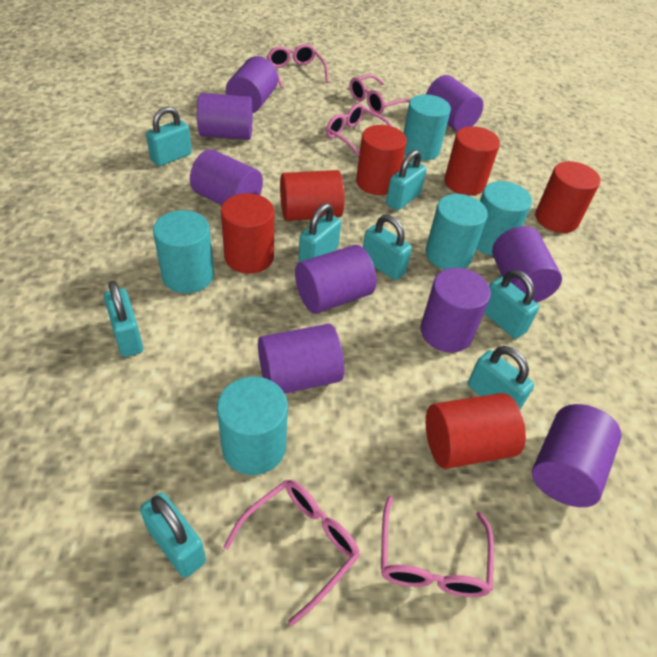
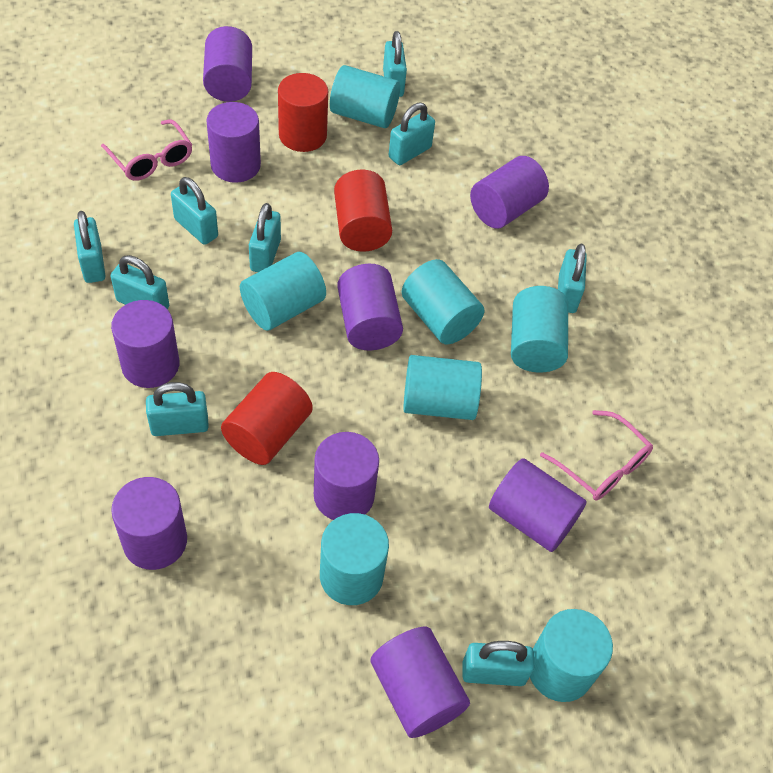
pink glasses: [223,480,360,626] [267,44,329,89] [326,104,392,157] [349,74,410,114] [381,496,494,597] = 5 -> [101,119,192,181] [540,410,653,500] = 2
red cylinder: [221,193,274,274] [280,170,344,221] [356,125,407,195] [426,393,526,469] [444,126,500,196] [535,161,600,233] = 6 -> [221,372,313,465] [278,73,328,152] [334,170,392,252] = 3
turquoise cylinder: [153,210,214,293] [217,377,288,475] [404,94,451,161] [425,194,488,270] [476,181,532,256] = 5 -> [240,252,326,331] [320,513,389,605] [330,65,400,128] [402,259,484,344] [403,355,482,420] [511,286,568,372] [530,609,613,702] = 7
turquoise padlock: [104,281,143,357] [140,493,206,578] [146,106,192,166] [298,203,341,262] [363,215,412,280] [386,150,427,211] [468,346,534,409] [484,270,539,339] = 8 -> [74,211,105,283] [111,255,169,309] [146,382,209,436] [171,177,218,245] [249,203,281,272] [383,31,407,97] [389,103,435,165] [463,641,534,686] [558,244,587,313] = 9

